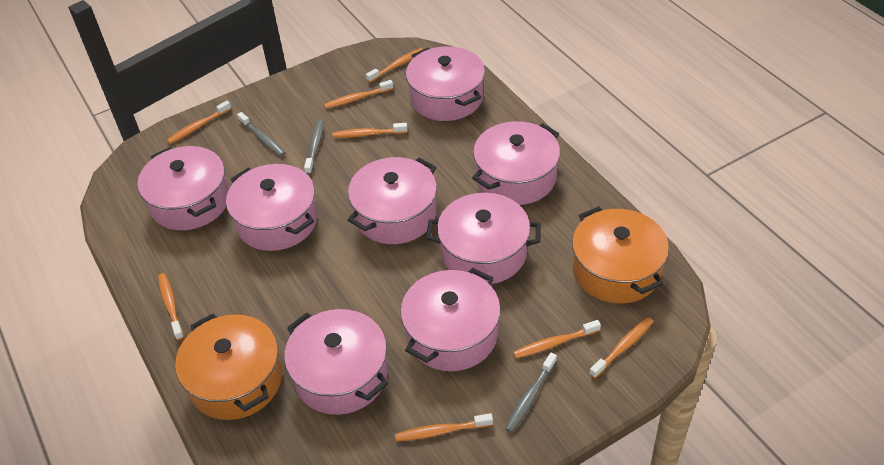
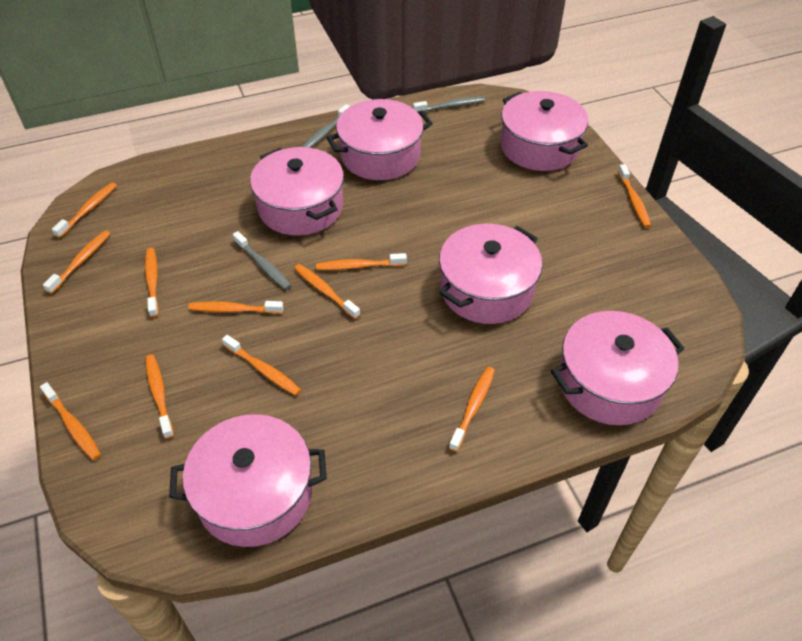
orange pot: [175,313,282,420] [572,206,669,303] = 2 -> none = 0
orange toothbrush: [158,273,184,340] [167,101,232,144] [324,80,394,109] [333,123,408,138] [366,48,423,83] [395,413,493,442] [513,320,601,358] [589,317,654,378] = 8 -> [40,382,101,460] [43,231,110,294] [52,182,117,238] [145,248,159,318] [145,355,174,439] [188,301,284,314] [222,335,301,396] [294,264,361,319] [316,253,407,270] [449,367,495,452] [617,164,651,228] = 11
pink pot: [137,146,229,230] [226,164,318,251] [284,309,388,415] [348,157,437,244] [400,268,501,371] [406,46,485,121] [426,193,541,284] [472,121,560,205] = 8 -> [169,414,327,547] [250,147,344,236] [326,99,433,180] [439,224,542,324] [500,91,588,171] [551,311,685,425] = 6

